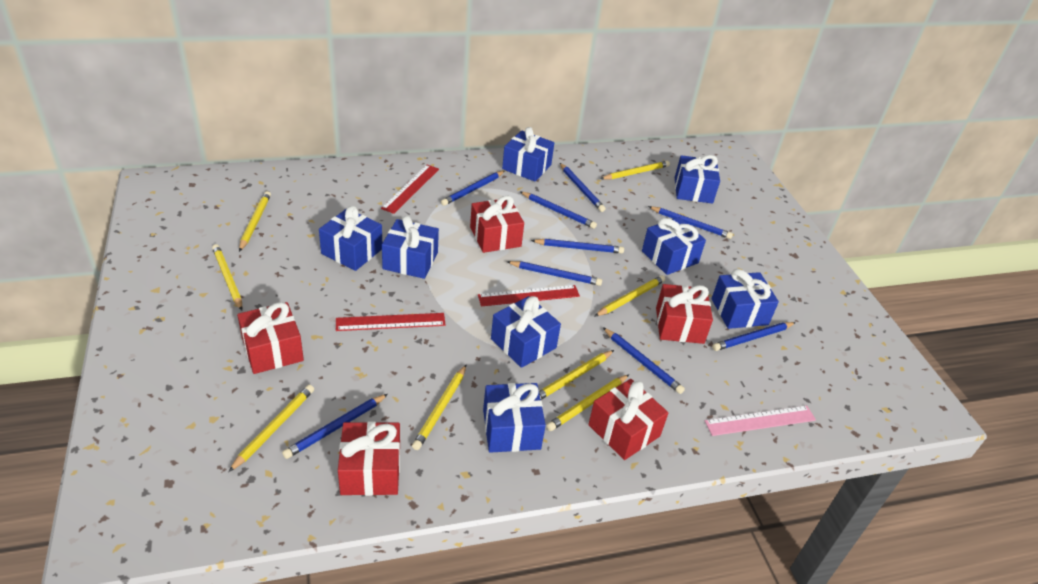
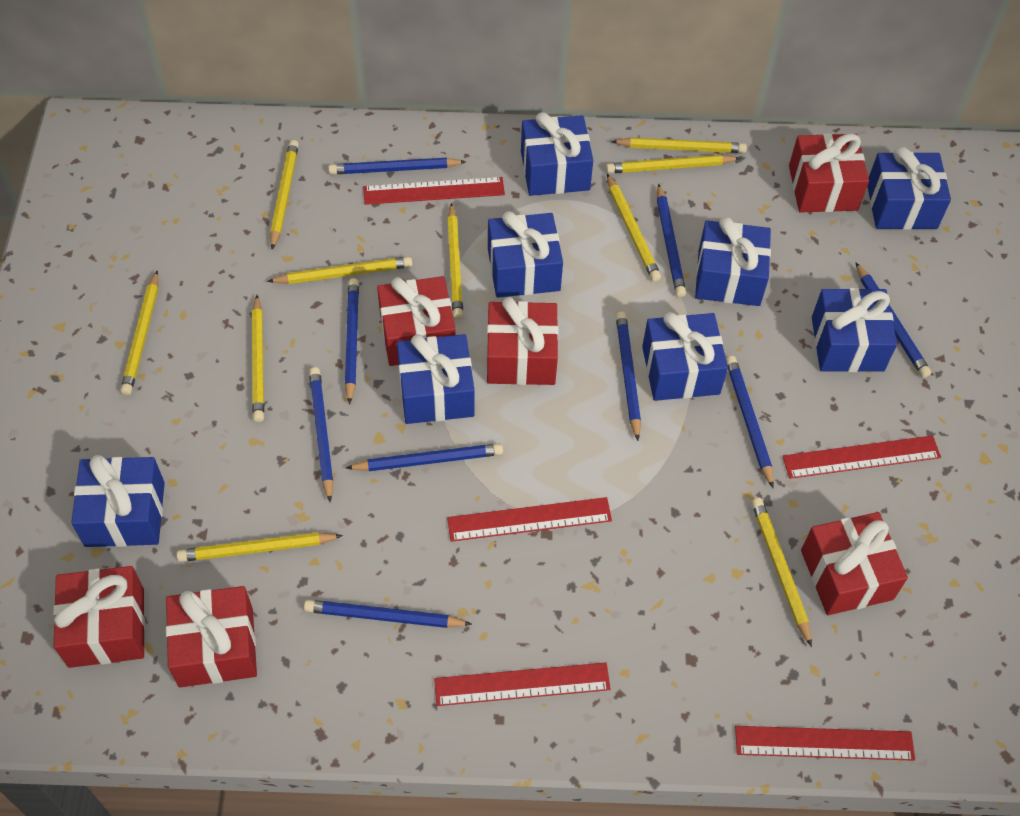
pink ruler: [705,406,816,436] = 1 -> none = 0
red gift: [237,302,304,374] [338,421,400,496] [470,196,524,253] [588,379,668,460] [656,284,713,344] = 5 -> [53,566,145,668] [166,586,257,687] [377,276,456,366] [487,297,558,385] [789,133,869,212] [801,512,908,615] = 6
red ruler: [336,313,446,331] [381,165,439,214] [478,285,580,306] = 3 -> [363,177,505,205] [434,662,611,706] [447,497,612,542] [735,726,915,761] [782,435,941,479] = 5
yellow pencil: [212,244,243,310] [228,384,314,472] [239,191,271,252] [412,365,466,450] [539,350,614,400] [546,375,629,431] [594,275,665,317] [601,161,670,180] = 8 -> [120,271,158,395] [176,532,343,562] [252,295,264,422] [267,257,412,284] [270,140,299,250] [447,203,463,320] [606,155,741,173] [607,174,661,282] [611,137,747,153] [751,498,812,647] = 10

